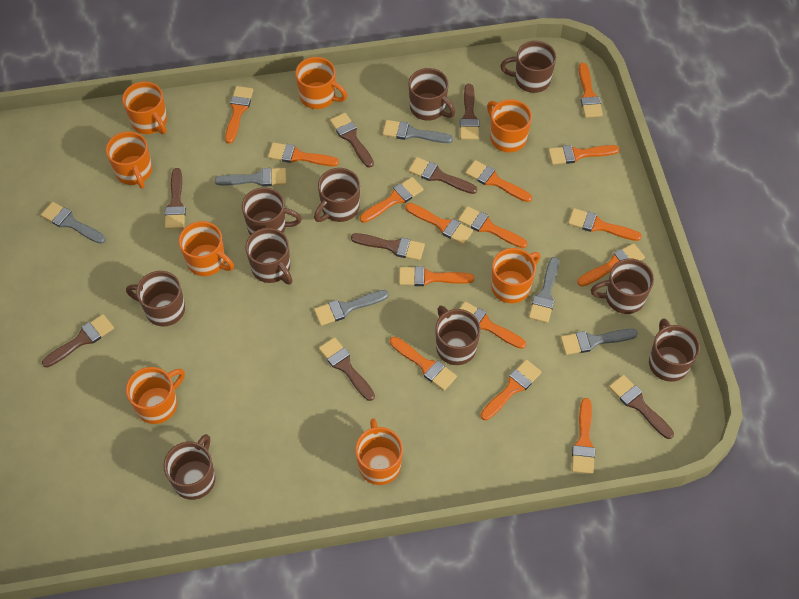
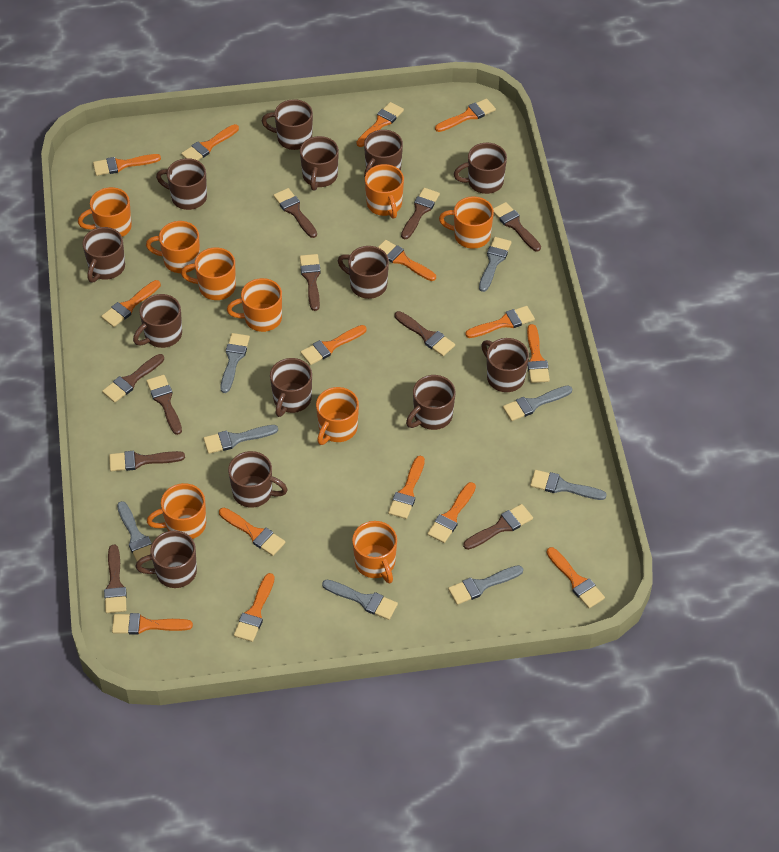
brown brush: [42,314,114,368] [165,168,186,229] [319,337,375,401] [330,113,374,167] [351,233,425,261] [408,157,477,194] [460,84,479,140] [609,375,674,439] = 8 -> [102,354,164,403] [104,545,127,613] [109,451,185,471] [146,375,182,435] [273,188,317,238] [300,254,321,311] [395,311,455,356] [401,188,440,239] [463,504,533,550] [493,202,541,252] = 10
brown mug: [126,271,185,326] [164,434,216,500] [242,187,302,235] [245,228,293,285] [314,168,360,222] [408,68,455,121] [435,305,481,365] [500,41,556,93] [591,258,654,314] [649,319,700,382] = 10 -> [82,227,125,283] [133,294,182,348] [135,531,197,588] [156,158,207,210] [228,451,288,508] [262,99,313,150] [270,358,312,417] [300,136,339,191] [338,246,389,299] [364,130,403,177] [406,375,455,430] [454,143,507,194] [481,338,529,392] = 13
grey brush: [41,202,106,244] [214,168,286,187] [314,290,389,326] [382,120,453,143] [529,257,559,323] [561,329,638,355] = 6 -> [117,501,152,563] [203,425,278,454] [220,333,250,393] [322,579,398,620] [448,565,523,605] [479,237,511,292] [503,386,572,421] [530,470,607,500] = 8
orange mug: [106,131,152,189] [122,81,167,134] [126,367,185,424] [179,221,234,276] [295,57,347,109] [355,418,403,485] [487,99,532,153] [491,248,540,303] = 8 -> [78,187,132,237] [146,221,200,273] [147,483,206,539] [181,247,236,300] [227,278,282,332] [316,387,359,445] [352,521,397,583] [365,164,404,218] [439,196,494,249] = 9

